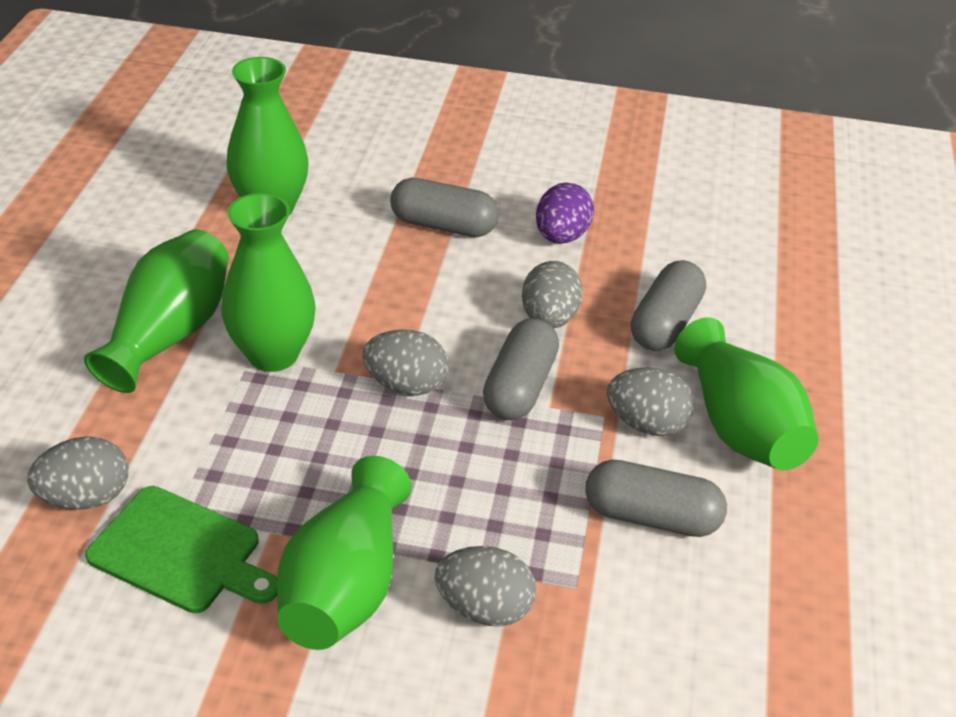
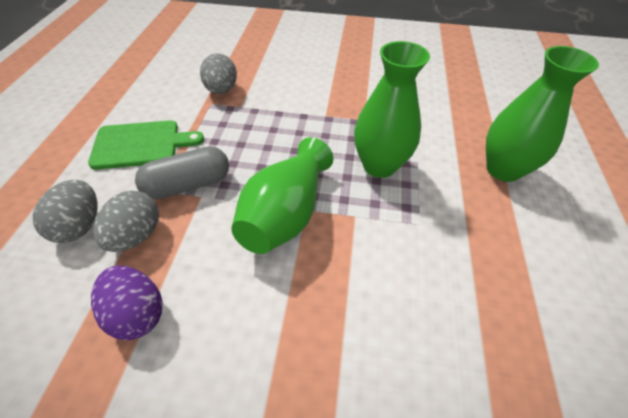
green vase: [84,229,229,393] [221,193,316,372] [227,57,309,215] [277,456,412,650] [674,318,819,471] = 5 -> [231,137,333,254] [354,41,430,178] [486,46,599,182] = 3
grey capsule: [390,178,499,237] [483,318,559,420] [585,460,727,537] [631,260,706,351] = 4 -> [135,146,229,200] = 1
grey egg: [27,436,128,509] [362,329,448,396] [435,546,536,627] [522,261,583,328] [607,368,695,436] = 5 -> [33,180,97,243] [94,190,159,252] [200,53,237,94] = 3

